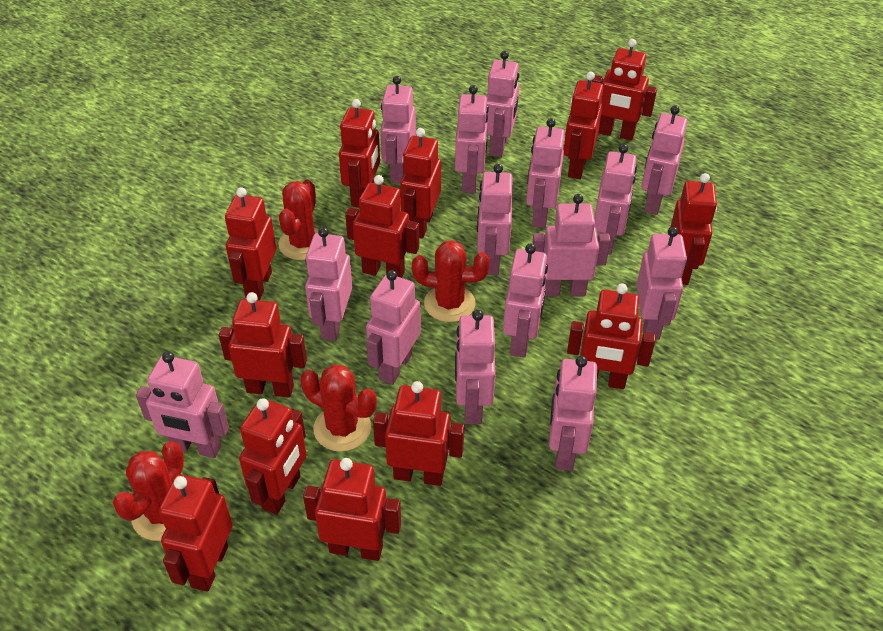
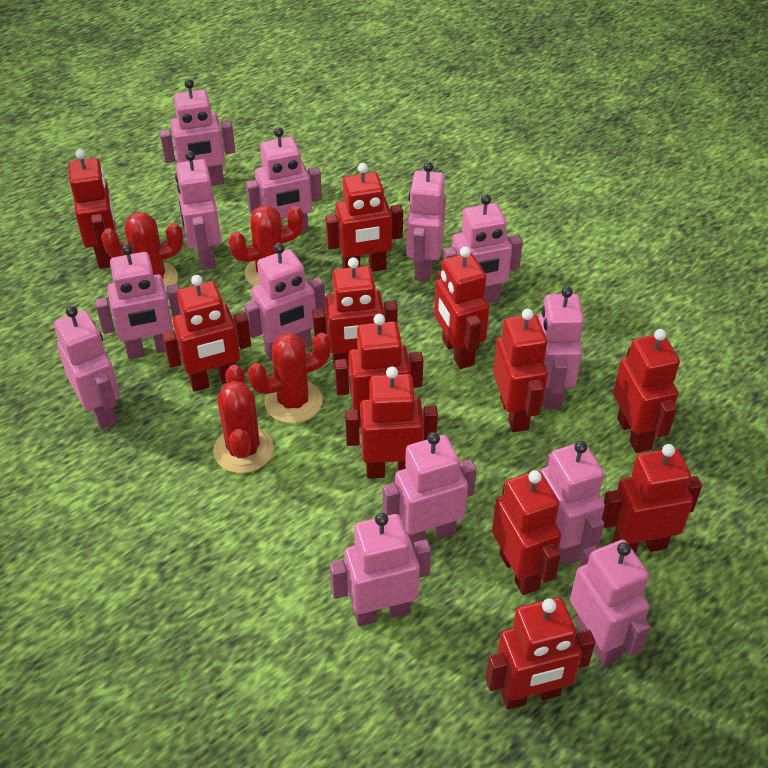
pink robot: [136,351,229,458] [305,227,352,341] [366,270,421,385] [380,76,416,183] [455,85,489,193] [455,310,496,424] [477,164,513,275] [487,51,519,157] [503,243,548,358] [526,118,565,228] [532,194,611,296] [549,356,597,471] [594,144,637,255] [637,227,687,340] [641,105,688,215] = 15 -> [54,306,120,429] [95,244,181,359] [160,79,235,186] [175,151,221,270] [244,243,325,361] [246,127,322,234] [330,513,431,626] [383,432,477,547] [406,162,446,282] [443,194,523,303] [538,286,584,409] [540,441,605,566] [570,540,651,666] = 13
red robot: [159,474,233,591] [219,292,307,397] [225,187,276,300] [239,398,307,514] [303,458,401,561] [339,99,380,208] [345,175,419,278] [373,381,464,486] [400,128,441,238] [564,72,604,179] [567,283,656,389] [592,39,657,140] [670,173,717,285] = 13 -> [68,149,116,269] [162,275,251,392] [312,257,398,370] [325,163,403,272] [334,314,423,427] [345,367,438,479] [434,247,489,369] [485,597,595,710] [492,470,561,595] [493,309,548,432] [602,444,702,554] [613,329,680,453] = 12

